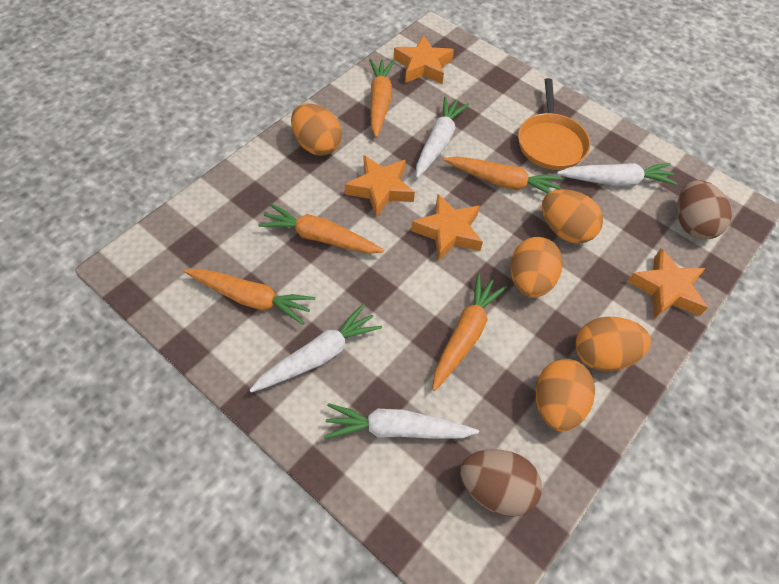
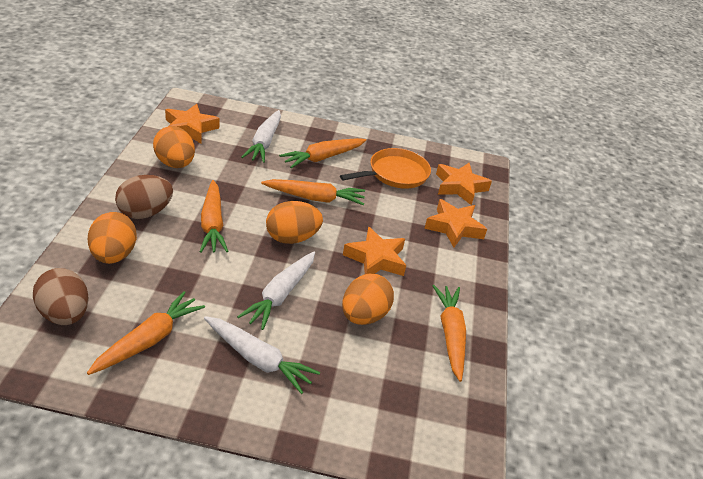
orange egg: [291,103,342,156] [510,237,563,298] [536,359,595,431] [542,189,603,244] [575,316,651,372] = 5 -> [88,212,137,264] [153,126,195,168] [266,201,323,244] [342,274,394,325] = 4
white carrot: [249,304,382,393] [324,403,479,439] [416,97,469,178] [557,163,678,186] = 4 -> [204,316,320,394] [237,251,315,330] [241,110,281,163] = 3

